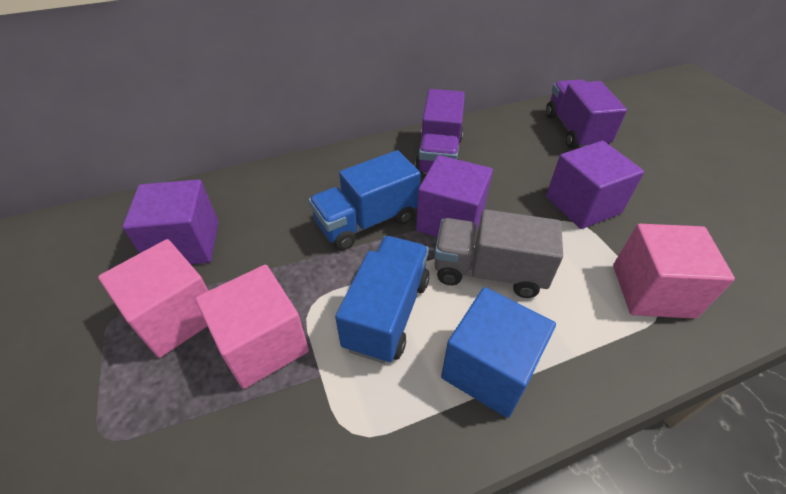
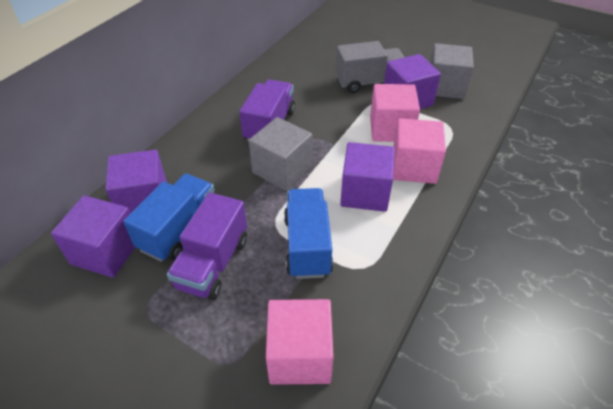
blue cube: [441,287,556,418] = 1 -> none = 0
grey cube: none = 0 -> [249,117,312,191] [430,43,474,99] = 2
purple cube: [122,179,218,265] [416,155,493,237] [546,141,644,229] = 3 -> [51,195,135,278] [105,150,167,213] [340,142,395,212] [384,54,441,109] = 4

